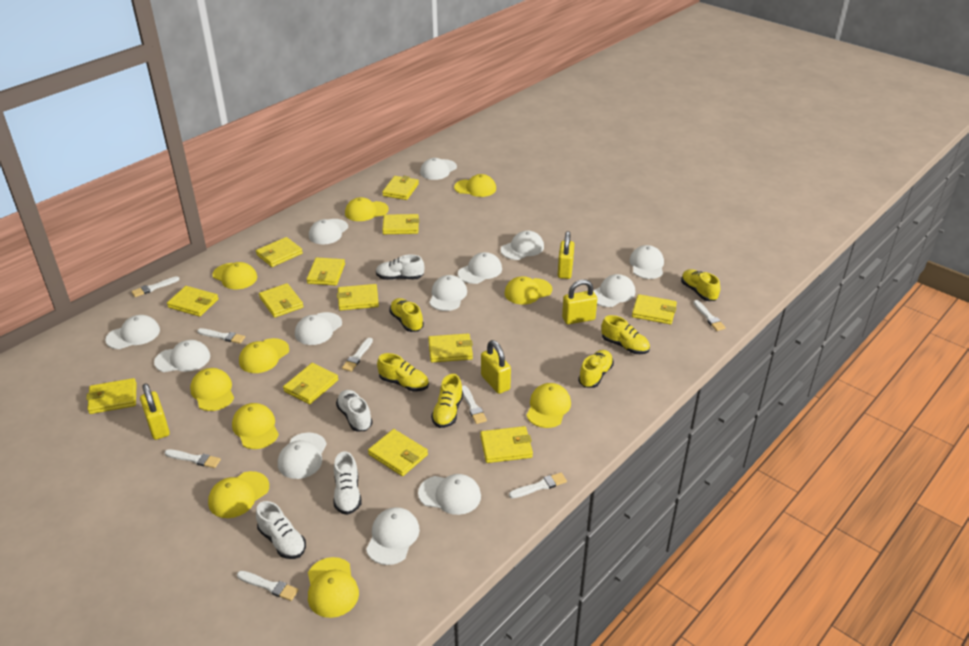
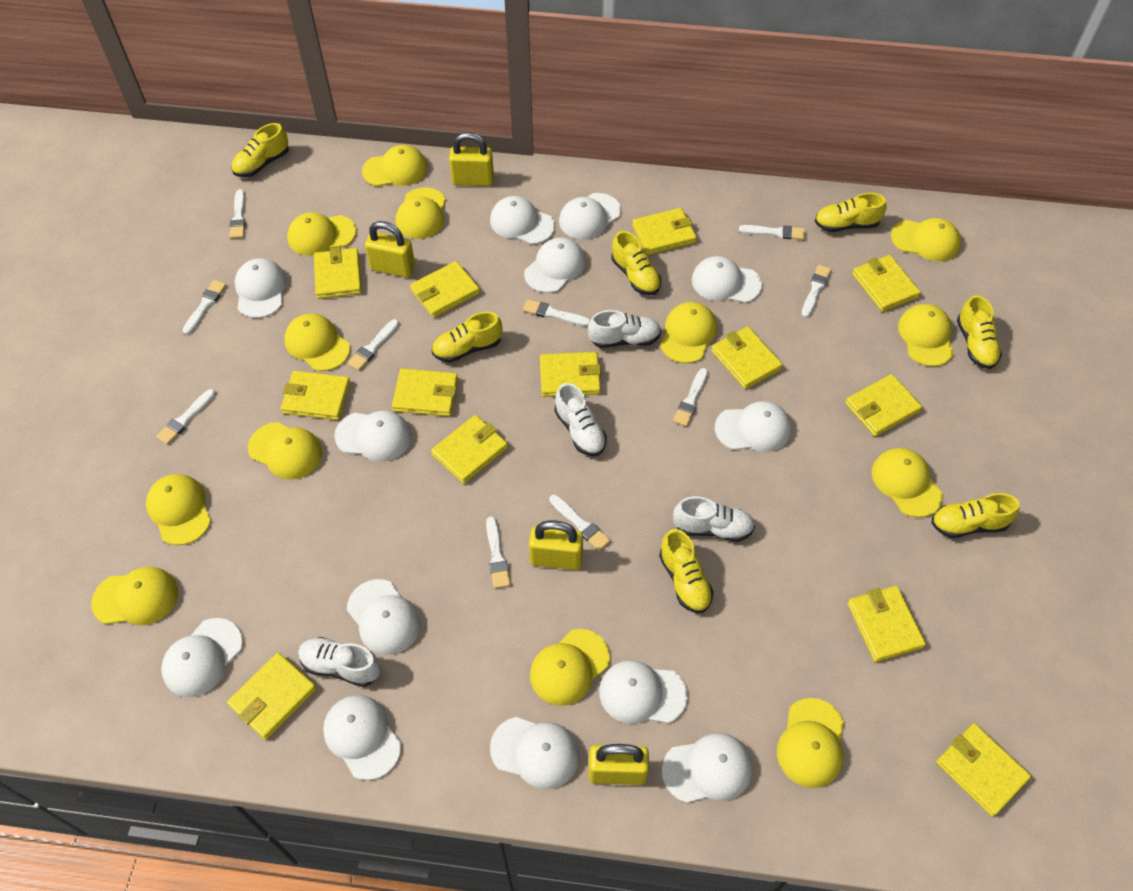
white brush: [131,276,180,297] [164,449,221,468] [197,328,245,344] [237,571,299,601] [342,338,373,372] [462,386,487,424] [509,473,567,498] [693,300,726,331] = 8 -> [156,389,216,445] [183,280,227,335] [230,189,246,239] [348,319,399,371] [486,516,511,589] [523,299,590,326] [549,495,611,551] [673,368,708,427] [739,225,805,240] [802,265,832,318] = 10
yellow cap: [190,368,234,411] [208,471,269,518] [213,262,257,289] [232,403,279,449] [239,338,289,373] [308,557,359,618] [345,197,389,221] [454,174,496,197] [505,276,552,305] [526,383,571,428] = 10 -> [91,567,178,625] [146,474,211,545] [248,422,322,480] [285,313,350,371] [287,212,356,256] [362,145,428,186] [396,188,446,239] [530,629,610,706] [660,302,717,363] [777,698,844,788] [872,448,943,517] [891,218,961,261] [898,304,954,367] = 13
yellow shoe: [377,353,429,392] [389,298,424,332] [431,374,463,428] [578,350,614,388] [601,315,650,354] [681,269,720,301] = 6 -> [231,123,289,177] [432,312,502,363] [611,231,661,295] [659,529,714,613] [815,193,886,232] [931,493,1020,538] [957,295,1002,369] = 7

